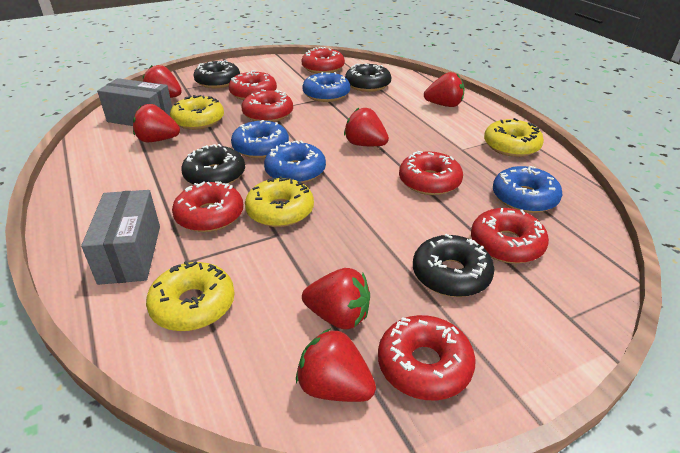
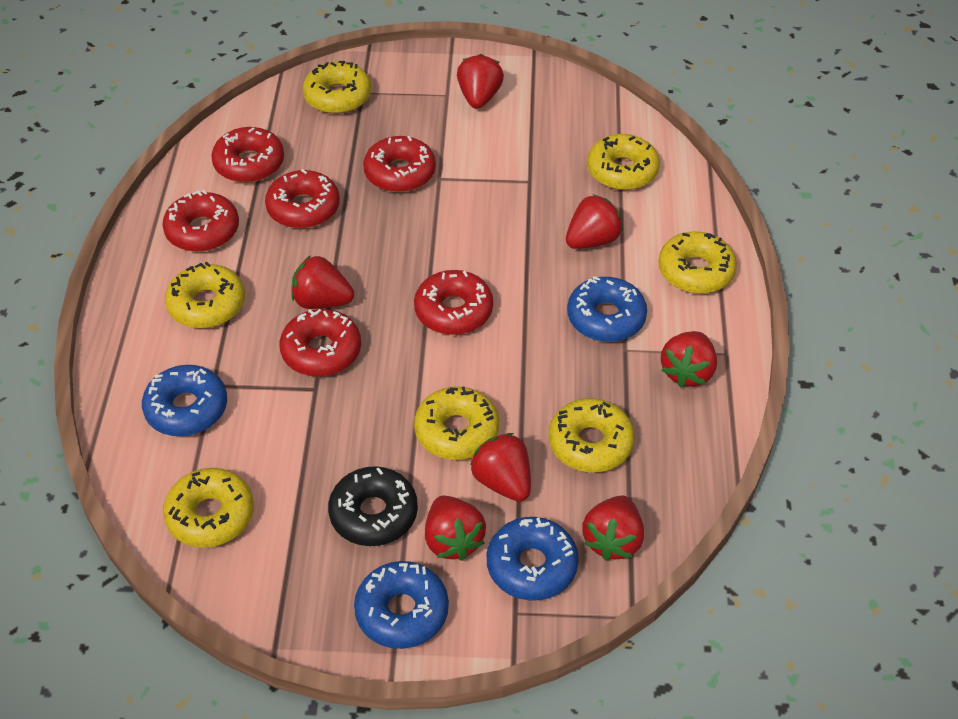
black donut: [181,144,245,185] [194,60,240,88] [345,64,391,92] [413,234,494,297] = 4 -> [328,466,418,546] = 1
grey box: [81,190,160,285] [97,78,172,126] = 2 -> none = 0
red donut: [172,181,243,232] [229,71,277,100] [241,89,293,122] [302,47,345,74] [378,315,476,400] [399,151,463,195] [471,208,549,264] = 7 -> [162,190,239,252] [211,127,284,183] [265,169,340,228] [279,309,361,377] [363,136,436,192] [414,270,493,335] = 6
red strawberry: [133,104,180,142] [143,65,182,98] [296,328,376,402] [302,268,370,329] [344,108,389,146] [424,72,465,107] = 6 -> [291,255,354,309] [425,496,486,561] [457,54,504,109] [470,433,531,502] [566,194,623,249] [582,495,644,561] [661,331,717,387] = 7
yellow donut: [146,261,235,331] [170,95,224,130] [245,176,314,227] [484,118,544,157] = 4 -> [163,468,254,548] [165,262,245,328] [302,61,371,114] [414,387,499,460] [548,398,635,472] [587,134,660,190] [658,232,737,294] = 7

